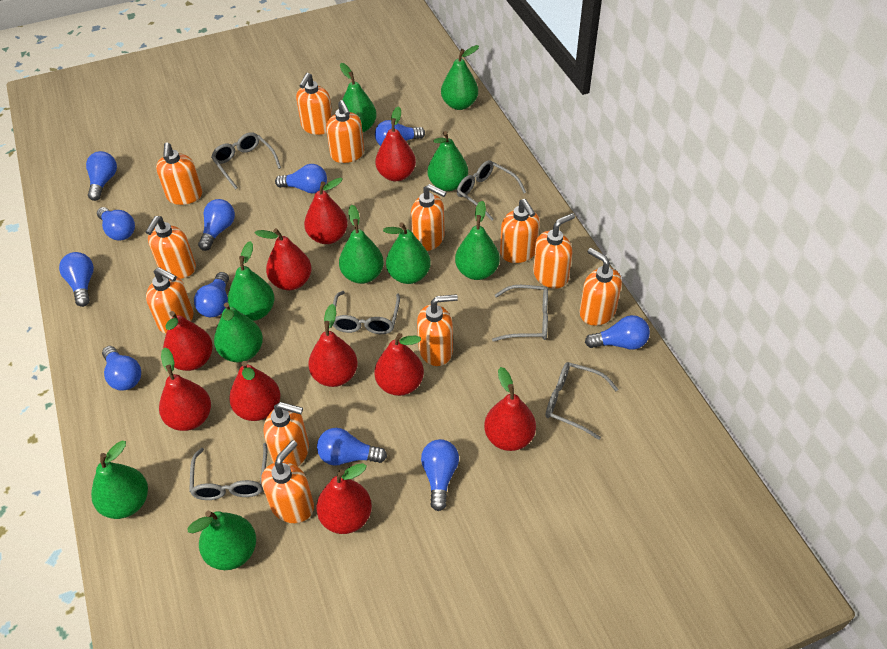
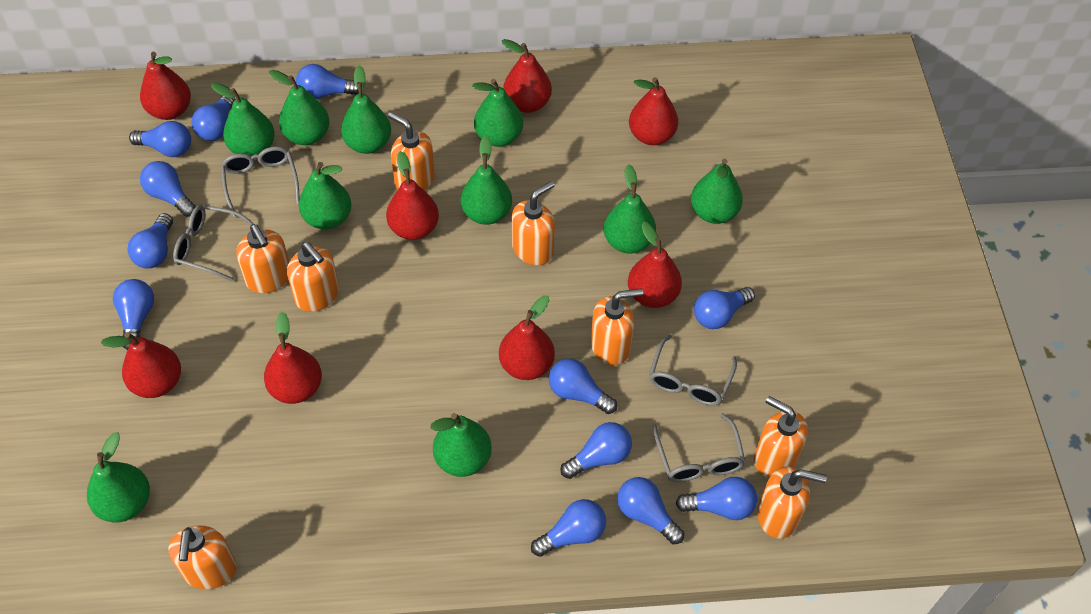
blue light bulb: [59,252,94,307] [86,151,117,201] [97,207,135,240] [102,346,141,391] [194,272,229,317] [198,199,235,251] [275,164,327,194] [317,428,387,465] [375,120,425,146] [421,439,459,511] [585,315,650,350] = 11 -> [113,279,154,350] [127,213,173,269] [129,121,191,157] [140,161,196,217] [192,96,235,141] [296,64,359,99] [531,499,606,557] [549,359,617,414] [560,422,632,479] [617,477,684,544] [676,477,757,520] [694,287,755,329] = 12
grey glasses: [189,443,267,500] [211,132,281,189] [333,291,400,334] [457,160,526,221] [492,285,548,342] [545,362,618,440] = 6 -> [173,205,254,282] [221,146,300,217] [649,335,737,406] [653,413,746,482] = 4
orange soap dispenser: [146,216,196,279] [146,267,194,334] [156,142,202,205] [261,440,314,523] [264,402,309,467] [296,73,333,135] [326,100,364,163] [411,184,447,251] [417,294,458,366] [500,199,540,263] [533,213,575,289] [580,248,622,326] = 12 -> [169,525,237,589] [236,224,289,293] [287,242,339,312] [388,112,435,191] [512,181,555,265] [591,288,643,366] [754,396,808,478] [757,466,827,539] = 8
red pear: [159,347,211,431] [163,311,213,371] [229,361,281,421] [255,228,312,290] [304,178,348,244] [308,304,358,387] [316,463,372,534] [374,333,424,396] [375,106,416,181] [484,367,536,451] = 10 -> [101,332,181,398] [140,52,191,120] [264,312,322,404] [386,151,439,240] [499,295,555,380] [502,39,552,113] [628,222,682,308] [629,77,678,145] = 8

